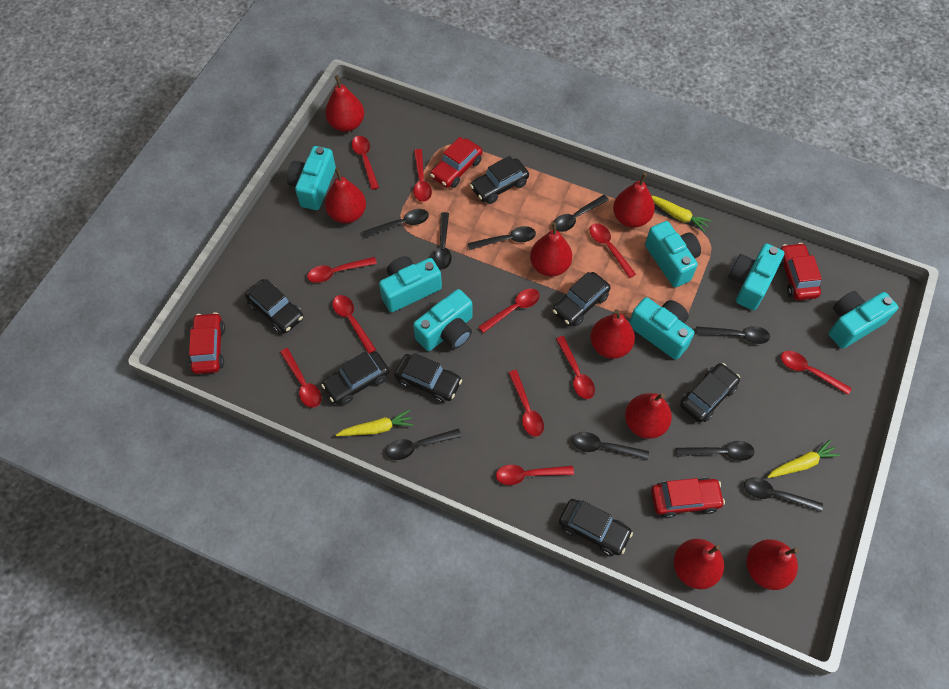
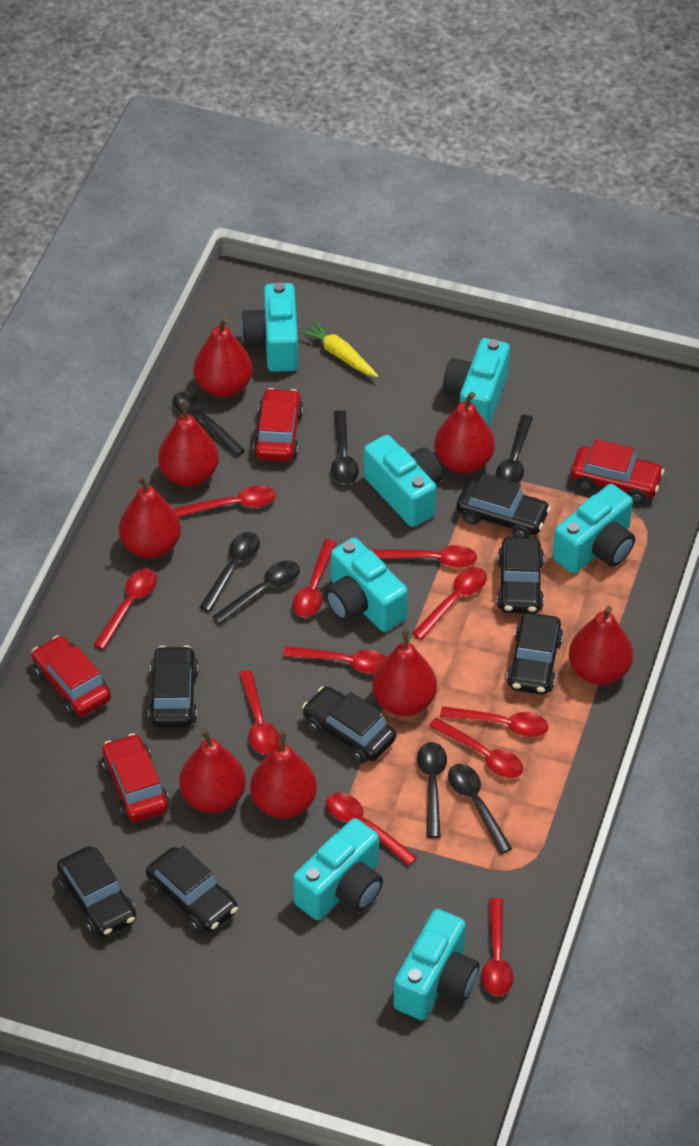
black spoon: [363,209,429,238] [386,428,462,460] [432,212,452,270] [468,226,536,250] [554,195,609,232] [572,432,649,460] [676,441,754,461] [696,326,770,344] [744,477,823,512] = 9 -> [173,392,245,457] [200,532,260,612] [212,561,300,624] [331,410,359,484] [417,742,447,838] [448,764,512,854] [496,415,533,483] = 7
yellow carrot: [336,410,414,436] [652,196,711,232] [767,440,840,478] = 3 -> [299,320,378,377] = 1

